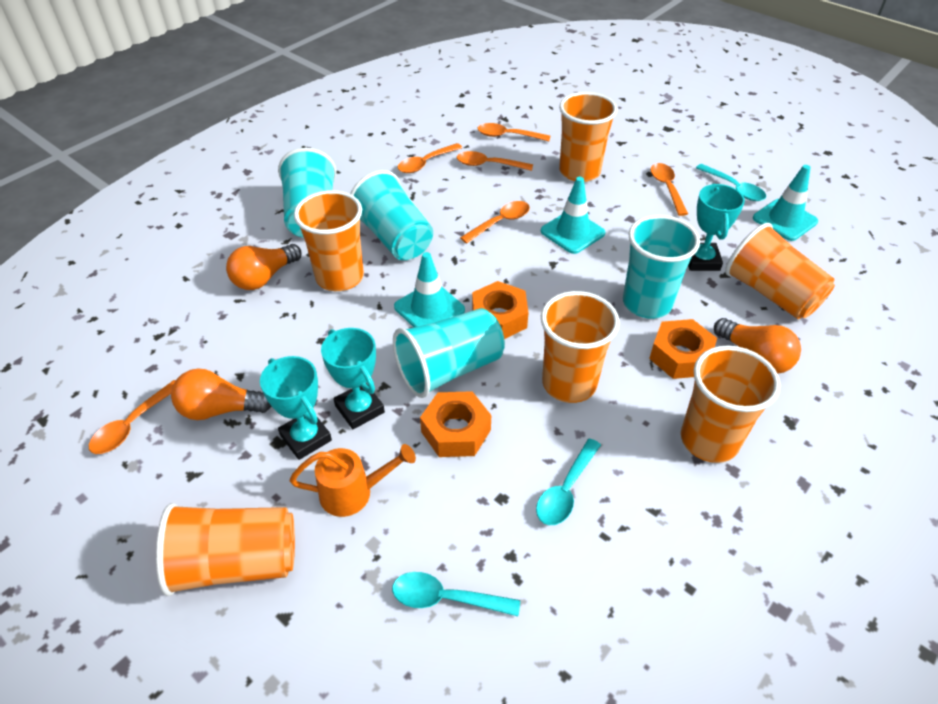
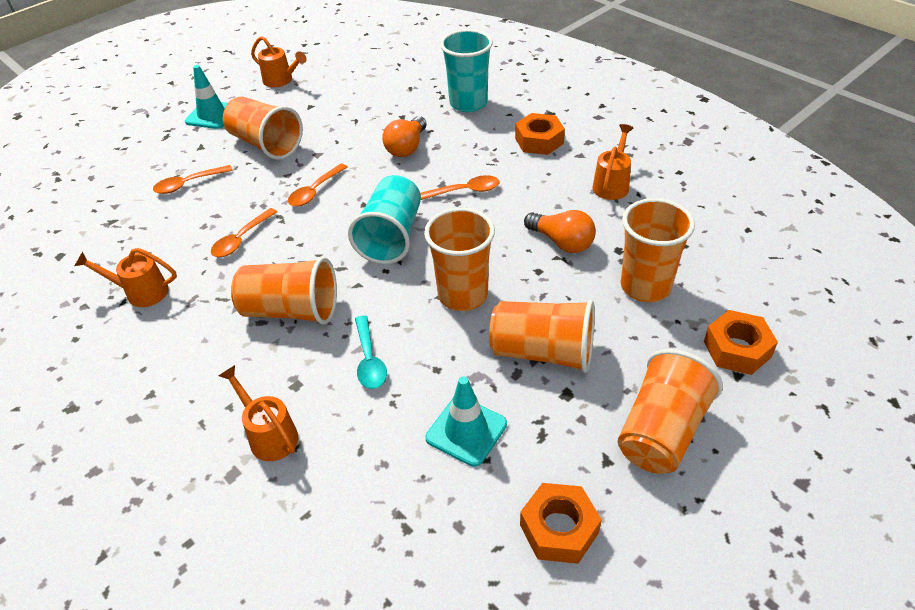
orange light bulb: [171,369,271,420] [226,244,301,290] [714,318,801,374] = 3 -> [382,116,427,157] [524,210,596,253] = 2
orange spoon: [89,380,176,454] [398,143,462,173] [457,151,533,171] [460,201,530,244] [478,123,550,141] [651,163,688,216] = 6 -> [153,165,233,194] [211,208,277,257] [288,163,347,207] [420,175,500,200] = 4
orange watering can: [290,444,416,517] = 1 -> [75,248,177,307] [219,365,298,461] [251,36,307,87] [592,124,633,200] = 4
turquoise cup: [278,148,337,238] [350,170,433,260] [393,308,505,398] [623,215,700,319] = 4 -> [348,175,421,264] [440,29,493,112] = 2
turquoise spoon: [392,572,520,616] [536,438,601,525] [696,164,766,201] = 3 -> [355,316,387,389] = 1
turquoise traffic cone: [394,252,465,327] [541,177,605,254] [753,165,818,241] = 3 -> [185,65,228,129] [426,376,507,467] = 2
turquoise trophy: [260,356,332,460] [321,328,385,429] [688,183,745,271] = 3 -> none = 0

